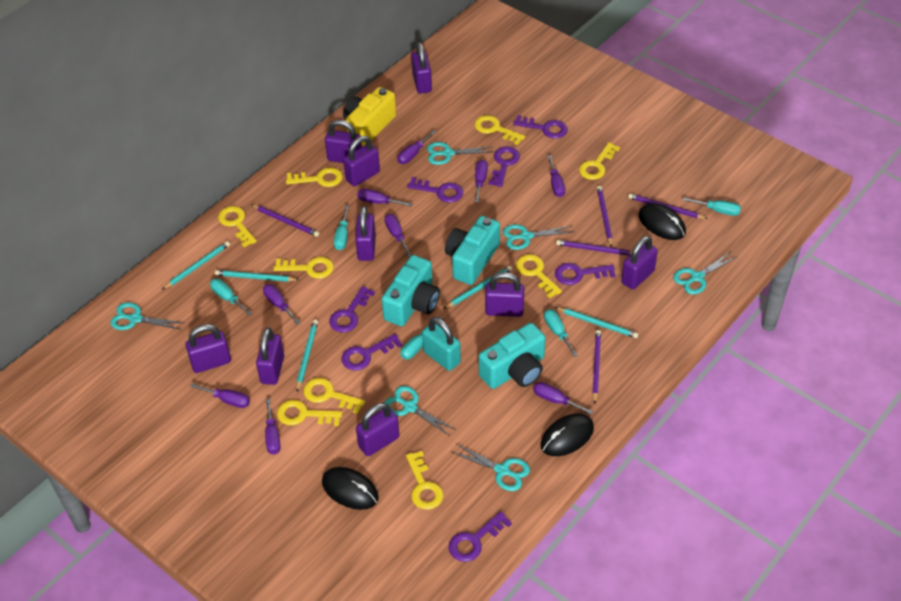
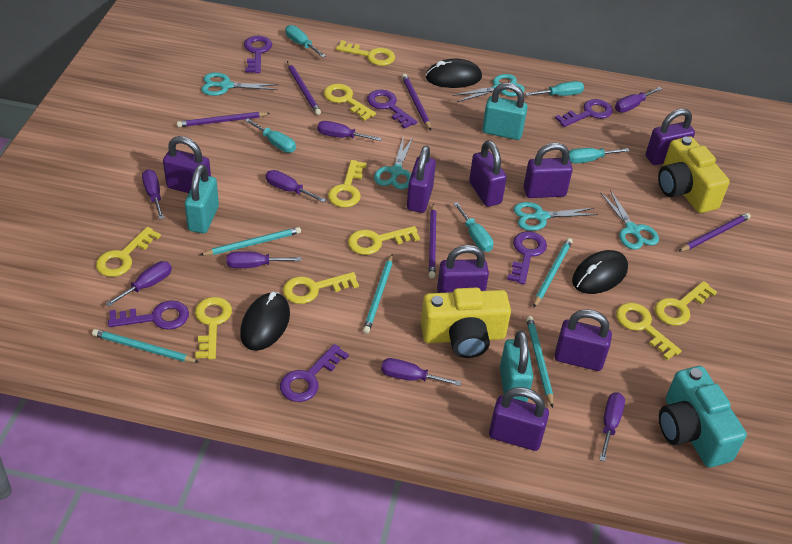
purple key: [329,286,375,332] [341,334,402,371] [407,177,463,203] [449,511,512,562] [489,146,520,187] [513,115,568,139] [555,263,616,285] = 7 -> [108,300,189,330] [244,36,272,73] [280,344,349,402] [367,90,417,129] [507,231,547,285] [555,99,613,127] = 6
purple padlock: [186,324,231,373] [256,327,284,385] [325,120,362,163] [343,136,380,186] [355,206,376,261] [356,403,399,456] [411,42,432,94] [485,272,524,317] [621,236,658,290] = 9 -> [163,136,211,193] [407,146,436,213] [437,245,489,293] [469,140,507,207] [489,387,549,451] [523,143,573,198] [554,309,612,371] [646,109,695,165] = 8
purple screwdriver: [190,383,250,408] [263,284,300,325] [265,399,280,454] [357,189,413,206] [385,214,412,256] [397,130,436,164] [475,160,488,202] [533,382,593,415] [548,155,565,197] = 9 -> [105,261,172,307] [142,169,164,220] [226,251,301,268] [266,170,326,203] [317,121,382,141] [381,358,461,386] [599,392,625,462] [615,87,662,113] = 8
turquoise camera: [381,255,440,326] [445,216,500,285] [479,323,546,389] = 3 -> [659,366,747,467] = 1
turquoise padlock: [422,317,461,371] = 1 -> [185,164,219,233] [482,83,528,140] [500,330,533,402] = 3
turquoise scissors: [110,302,183,330] [384,386,456,436] [427,142,491,165] [452,444,530,491] [503,224,572,250] [673,252,736,294] = 6 -> [201,73,278,96] [374,135,413,190] [453,74,525,102] [514,202,598,231] [601,190,659,250] = 5
yellow camera: [343,87,396,147] = 1 -> [421,287,511,358] [658,136,730,213] = 2

